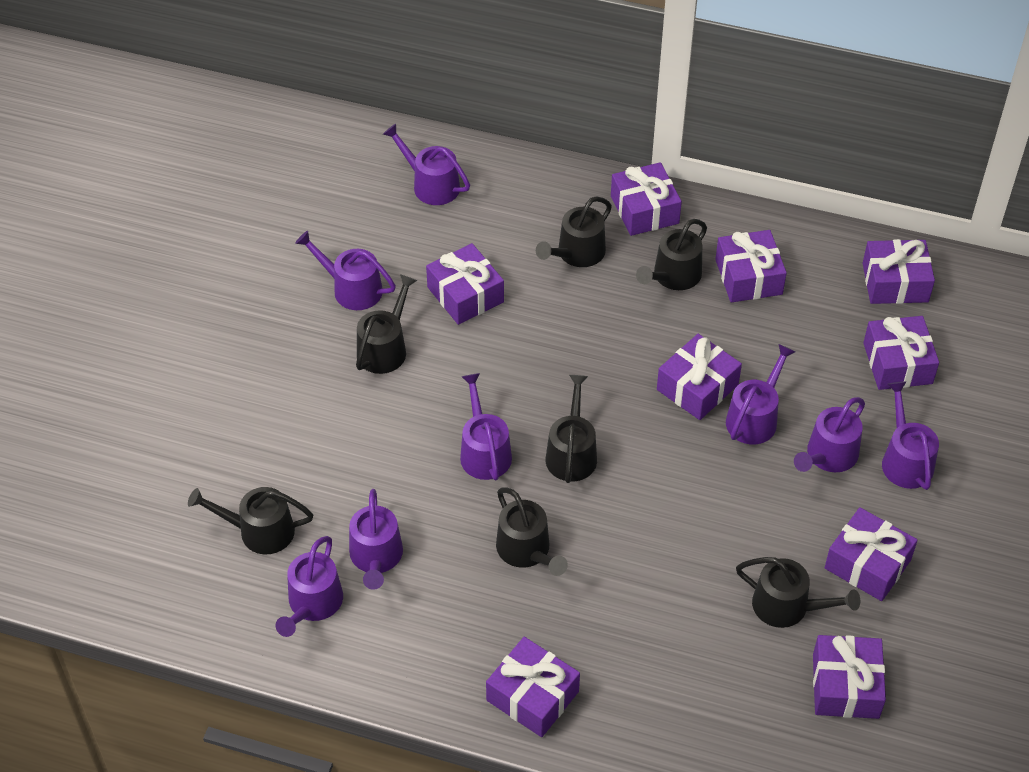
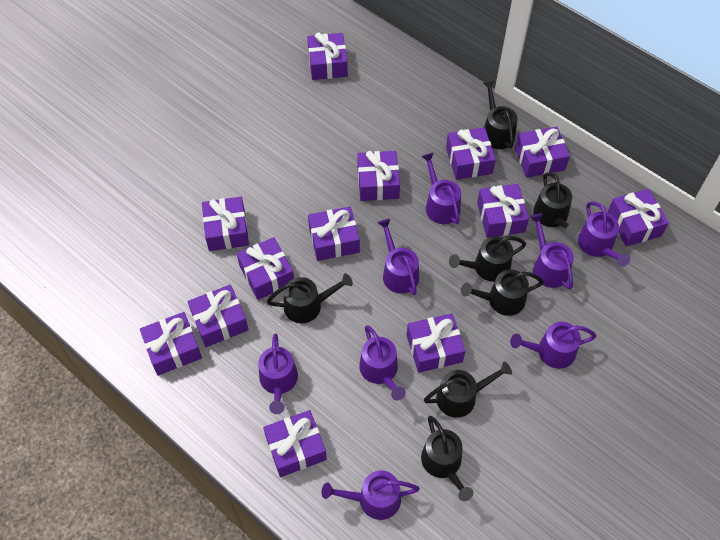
purple gift: [426,243,504,325] [486,637,580,737] [611,162,682,236] [657,334,742,420] [715,230,787,303] [813,635,886,719] [825,507,918,601] [863,239,935,304] [863,316,939,390] = 9 -> [140,312,202,375] [187,285,248,347] [202,197,249,251] [237,237,294,300] [263,410,327,477] [307,32,348,80] [308,207,360,261] [357,151,400,201] [407,313,465,373] [446,127,496,180] [477,184,529,238] [515,127,570,178] [607,189,669,246] = 13

